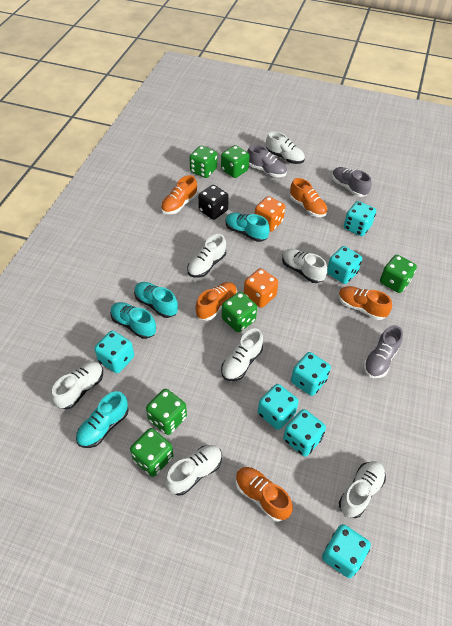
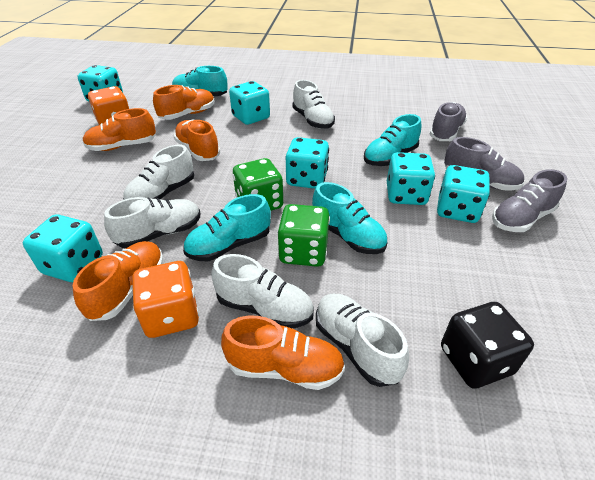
green dice: [130,428,173,477] [146,389,187,435] [189,146,217,178] [221,145,249,178] [222,292,257,332] [380,255,417,293] = 6 -> [233,158,283,211] [277,204,330,267] = 2
turquoise dice: [94,331,134,373] [258,384,299,430] [283,409,326,457] [291,352,331,396] [322,524,371,578] [327,246,362,284] [344,201,376,236] = 7 -> [23,215,103,282] [77,65,123,102] [229,81,270,125] [286,137,329,189] [387,152,435,205] [437,165,490,223] = 6
white shoe: [51,362,103,409] [165,445,222,496] [187,234,226,278] [221,328,263,381] [266,131,305,164] [282,249,327,283] [339,461,386,518] = 7 -> [104,197,200,248] [123,145,194,200] [211,254,314,328] [292,80,335,129] [316,294,409,387] = 5

